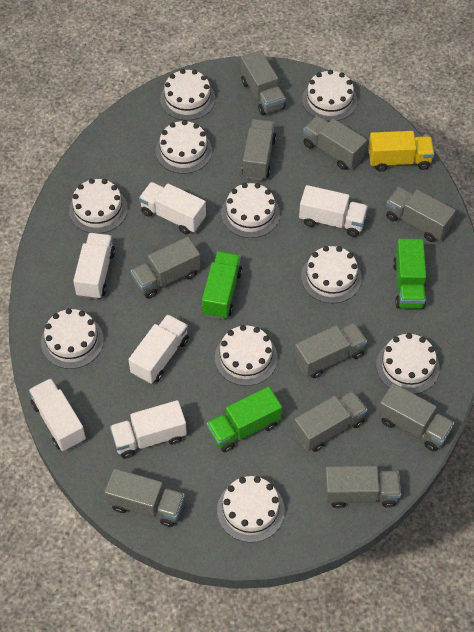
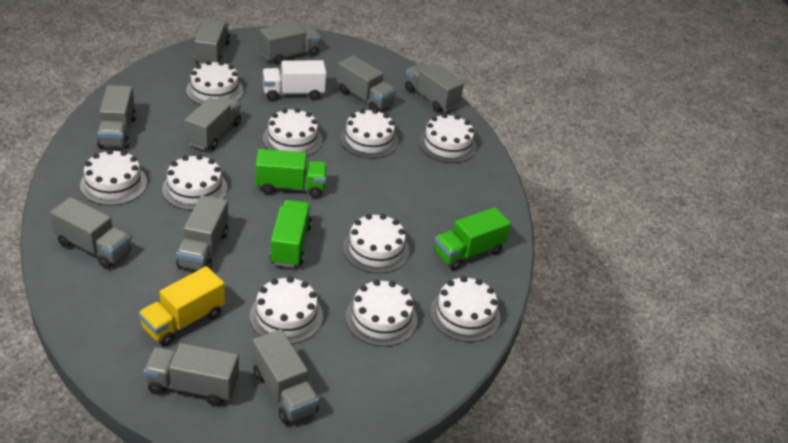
white truck: [29,378,86,451] [73,233,115,299] [110,400,187,458] [128,314,189,384] [139,182,206,234] [299,185,368,237] = 6 -> [262,60,326,101] = 1

